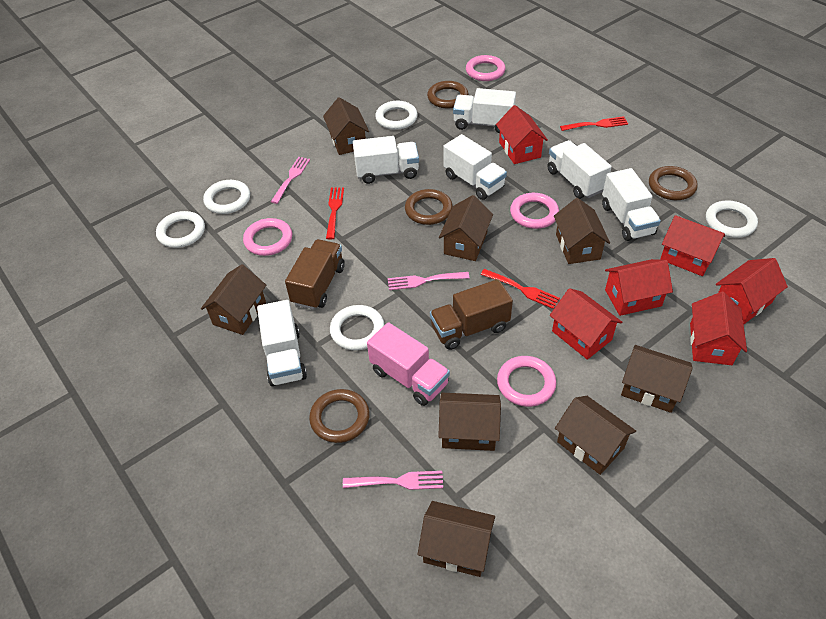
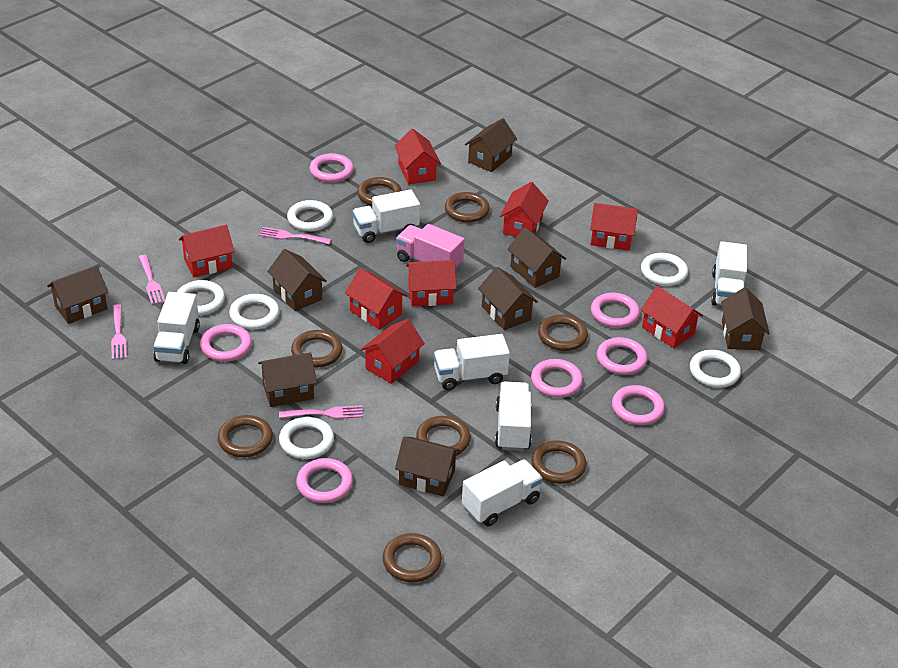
brown ring: [309,389,370,443] [405,189,453,225] [427,81,468,108] [649,166,698,200] = 4 -> [218,415,273,458] [291,330,343,368] [357,177,402,206] [382,533,442,582] [416,416,471,456] [445,192,490,223] [531,440,587,484] [538,315,588,351] = 8
brown truck: [285,239,345,310] [430,279,513,350] = 2 -> none = 0
pink fork: [271,157,310,204] [343,471,443,490] [388,272,469,290] = 3 -> [111,304,127,360] [139,255,165,305] [258,227,331,244] [279,405,363,419] = 4
pink ring: [243,218,292,256] [466,55,505,81] [497,356,556,407] [510,193,559,229] = 4 -> [200,324,252,361] [296,458,353,503] [310,153,354,183] [531,359,583,398] [591,293,640,328] [597,337,647,375] [612,385,665,425] = 7
red fork: [326,187,344,239] [481,269,560,309] [560,116,628,131] = 3 -> none = 0
red house: [496,105,548,164] [550,288,622,360] [605,259,673,316] [660,215,725,276] [690,292,747,365] [716,258,788,324] = 6 -> [179,225,235,277] [345,268,407,330] [360,319,425,384] [394,129,441,185] [406,260,457,306] [500,182,549,237] [590,203,638,251] [641,286,703,348] = 8
white ring: [156,211,205,248] [203,180,250,214] [330,305,384,351] [375,101,417,130] [706,201,758,238] = 5 -> [177,280,225,315] [229,294,280,330] [279,417,334,459] [287,200,333,231] [641,253,688,286] [690,350,741,388] = 6

